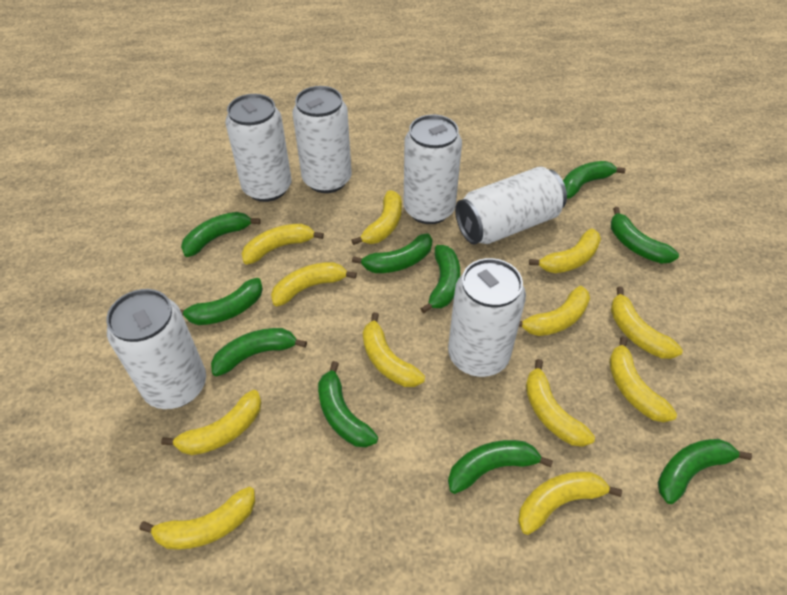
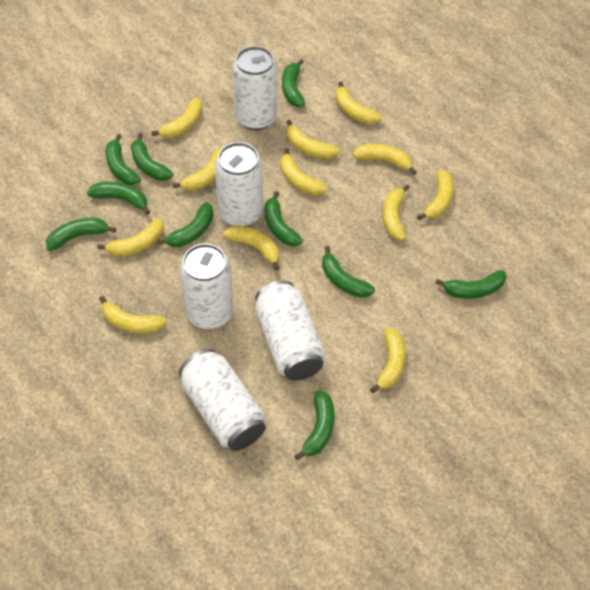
white can: [106,289,206,409] [225,94,292,202] [293,86,352,193] [403,115,462,224] [448,258,526,377] [455,167,567,245] = 6 -> [179,244,233,329] [179,349,266,451] [215,142,263,227] [233,46,277,130] [255,281,326,381] = 5

